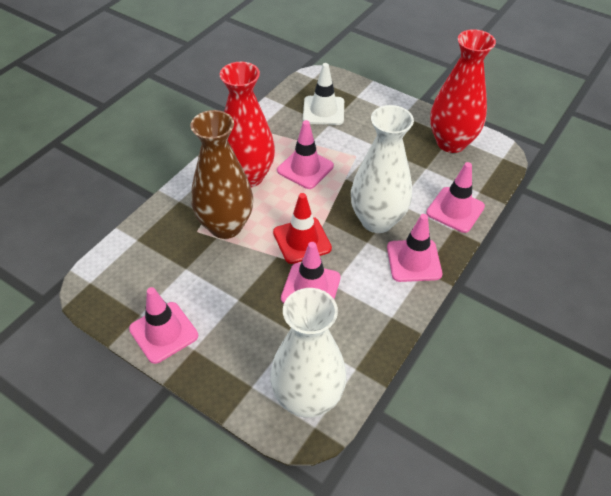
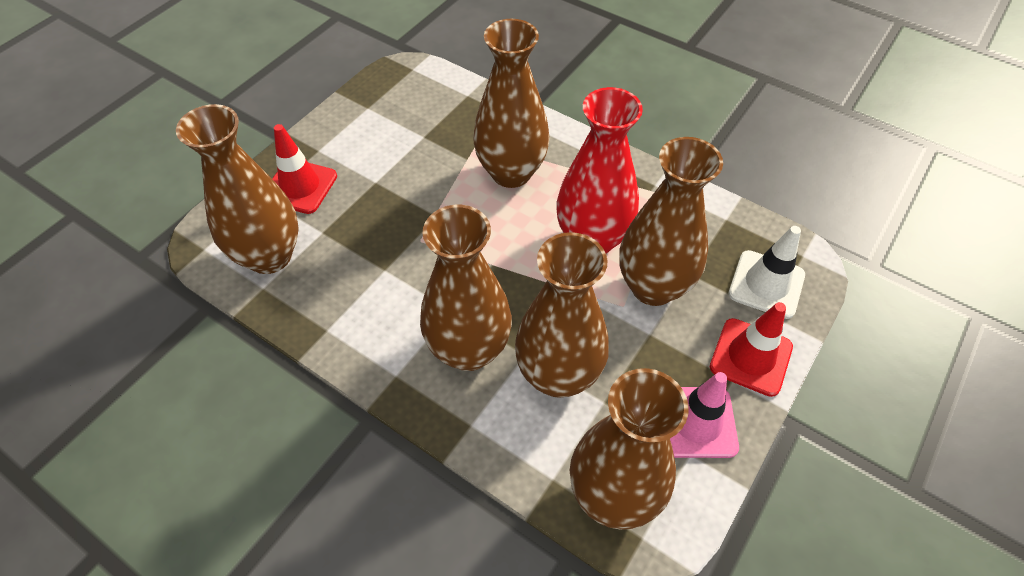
brown vase: [191,110,253,239] = 1 -> [176,104,299,274] [420,205,512,371] [473,19,550,188] [515,232,609,398] [570,368,689,530] [620,137,723,306] = 6
pink traffic cone: [129,287,198,364] [277,120,334,189] [281,242,341,304] [387,214,442,282] [426,162,485,233] = 5 -> [670,372,739,458] = 1
red traffic cone: [273,193,332,264] = 1 -> [272,124,337,214] [710,302,793,397] = 2
red vase: [220,62,275,187] [430,29,496,153] = 2 -> [556,87,643,253] = 1
white vase: [270,288,347,418] [351,105,414,233] = 2 -> none = 0

